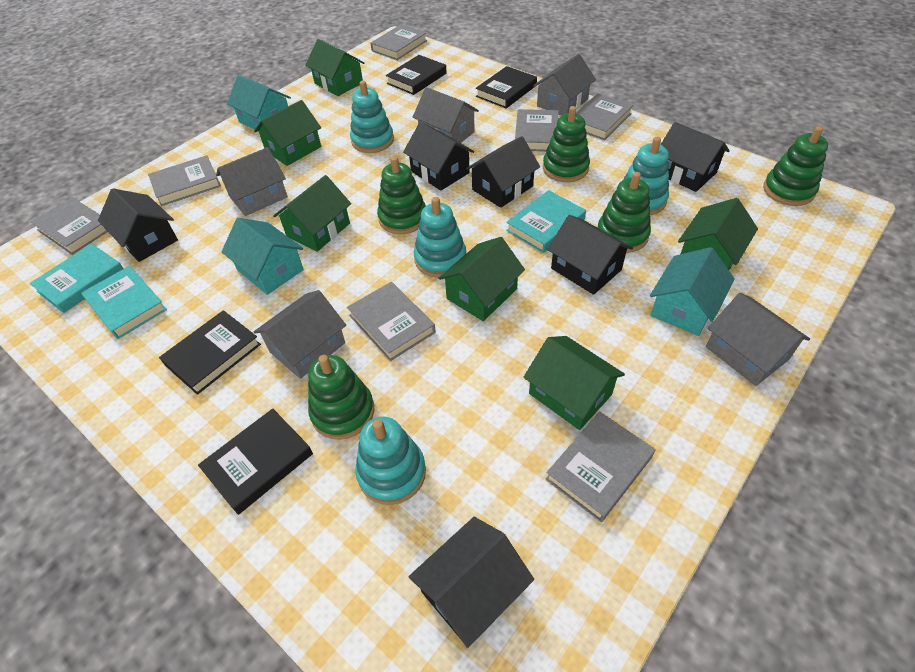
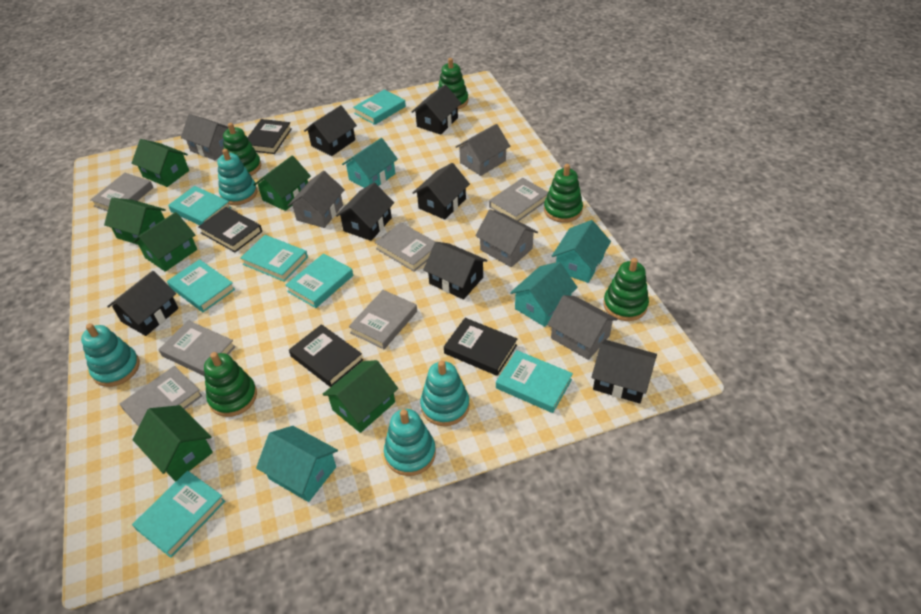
black house: [98,188,178,262] [403,122,474,191] [409,517,534,648] [466,136,540,208] [547,215,633,295] [660,122,730,192] = 6 -> [107,271,178,336] [304,105,357,156] [336,182,394,241] [412,85,461,135] [413,163,470,220] [423,242,487,300] [591,340,657,404] = 7
grey book: [31,197,108,255] [148,155,221,206] [347,282,436,361] [370,24,427,60] [515,109,559,151] [546,412,655,522] [576,93,633,140] = 7 -> [90,173,153,211] [120,366,202,426] [158,320,236,376] [349,290,417,349] [375,223,435,272] [489,178,548,221] = 6
turquoise book: [30,244,124,313] [81,266,167,339] [506,190,586,253] = 3 -> [132,471,225,558] [167,259,235,312] [168,186,231,225] [241,235,308,282] [285,253,353,308] [353,90,406,125] [496,350,573,413] = 7
turquoise house: [221,218,304,295] [227,75,291,132] [650,247,735,336] = 3 -> [256,426,338,502] [342,138,398,188] [510,262,578,327] [552,220,611,283] = 4

